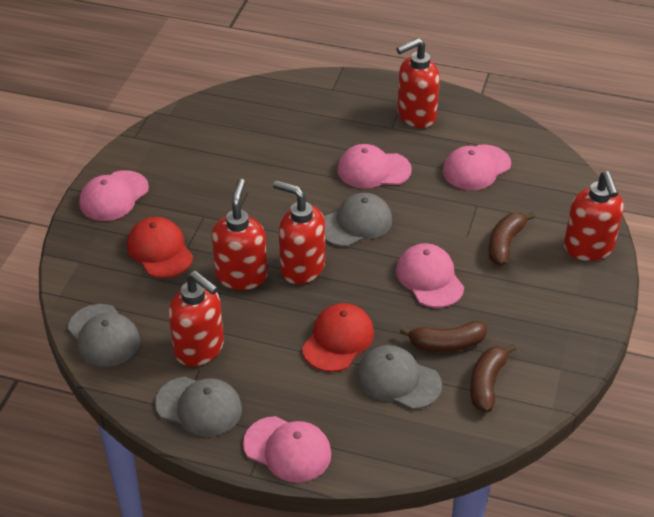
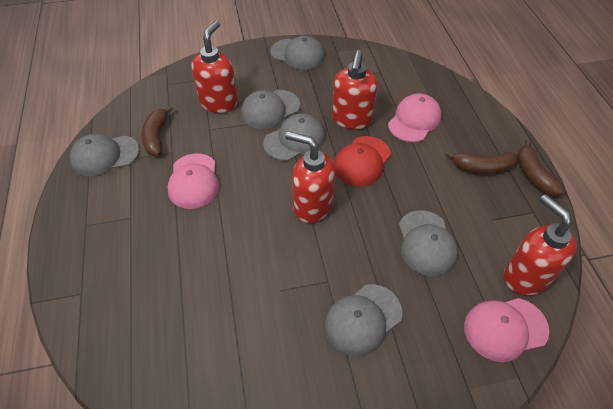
grey cap: [68,304,140,367] [155,377,242,437] [324,193,392,247] [357,345,442,409] = 4 -> [70,134,139,177] [241,90,300,129] [263,113,325,161] [270,36,325,70] [325,284,402,356] [399,210,458,276] = 6
pink cap: [79,170,149,221] [243,416,332,483] [337,144,412,188] [396,243,464,308] [443,145,511,190] = 5 -> [167,153,219,209] [388,93,442,142] [464,298,549,362] = 3
red cap: [127,217,193,278] [302,303,374,372] = 2 -> [334,136,391,186] = 1
red soap dispenser: [168,271,224,366] [212,179,267,290] [273,180,325,284] [396,38,440,128] [564,171,624,261] = 5 -> [191,21,238,113] [285,131,335,223] [332,50,378,129] [504,194,577,295] = 4

